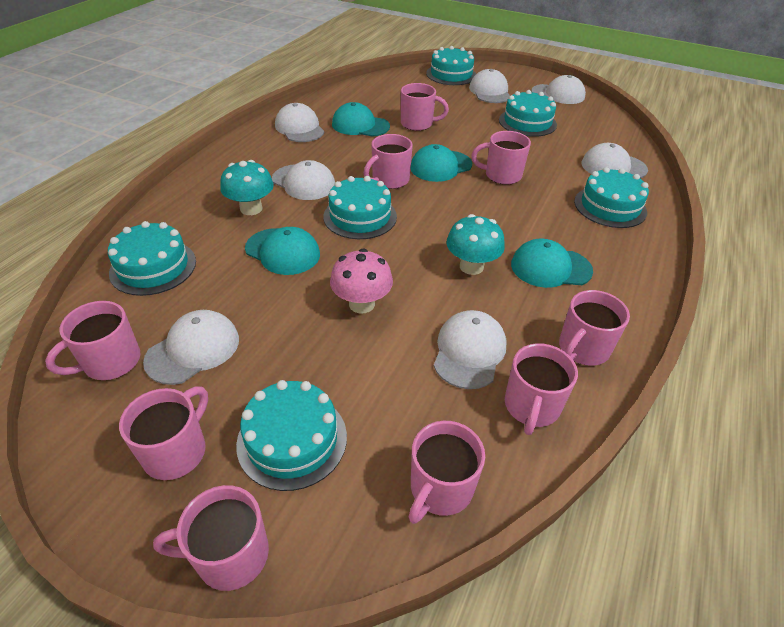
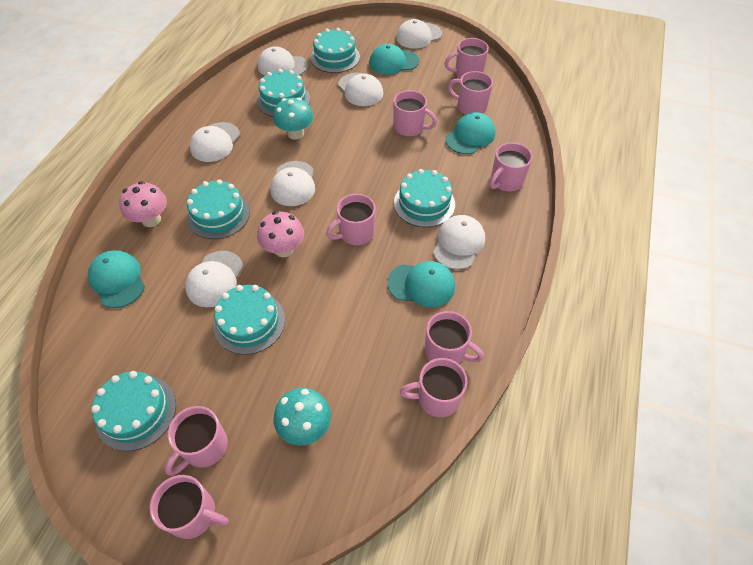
pink mushroom: [330,248,393,313] = 1 -> [119,181,167,227] [257,211,304,257] = 2

